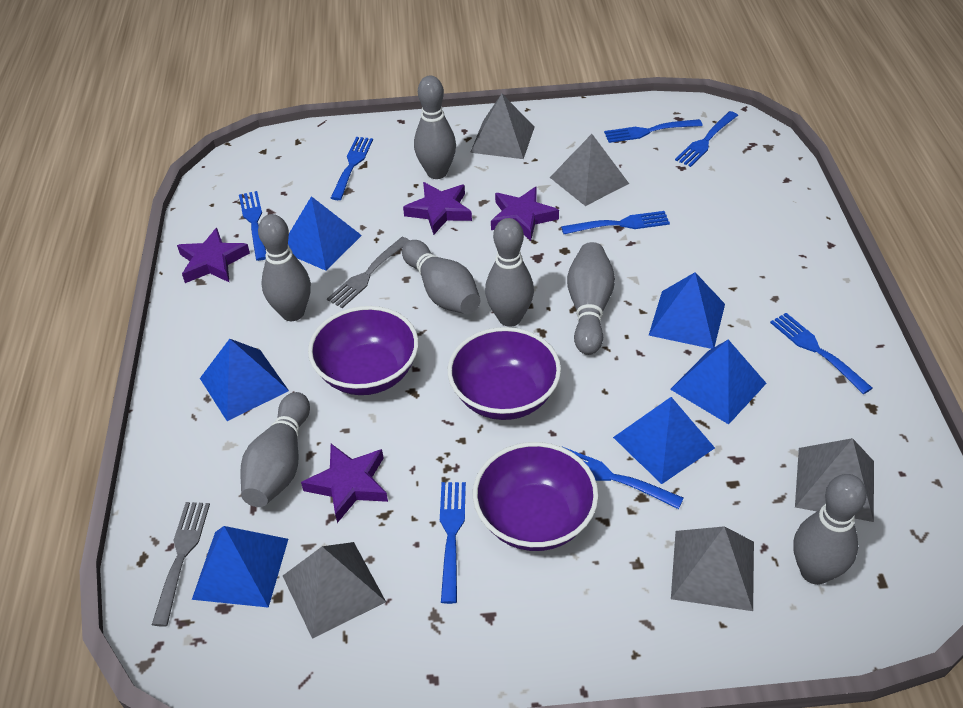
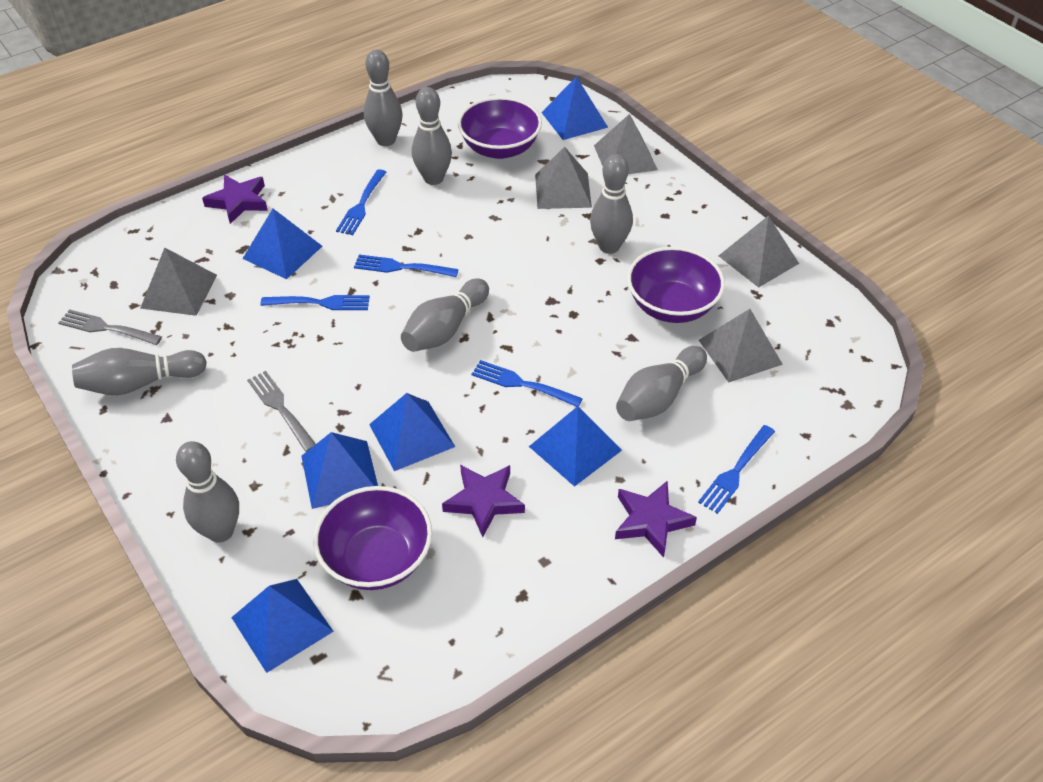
blue fork: [239,191,266,261] [331,137,373,200] [440,482,466,604] [561,211,670,234] [563,447,684,509] [604,119,703,143] [675,111,738,167] [770,313,872,394] = 8 -> [260,295,370,310] [336,169,386,235] [354,254,459,277] [471,360,583,407] [698,425,775,514] = 5
purple star: [177,228,250,283] [301,444,388,523] [403,182,472,235] [491,187,559,241] = 4 -> [202,175,268,224] [442,465,525,537] [615,480,697,558] = 3

